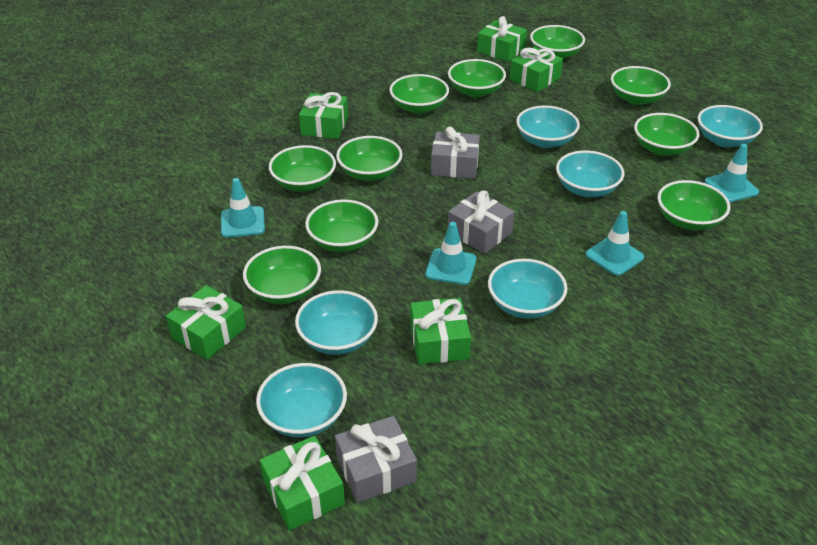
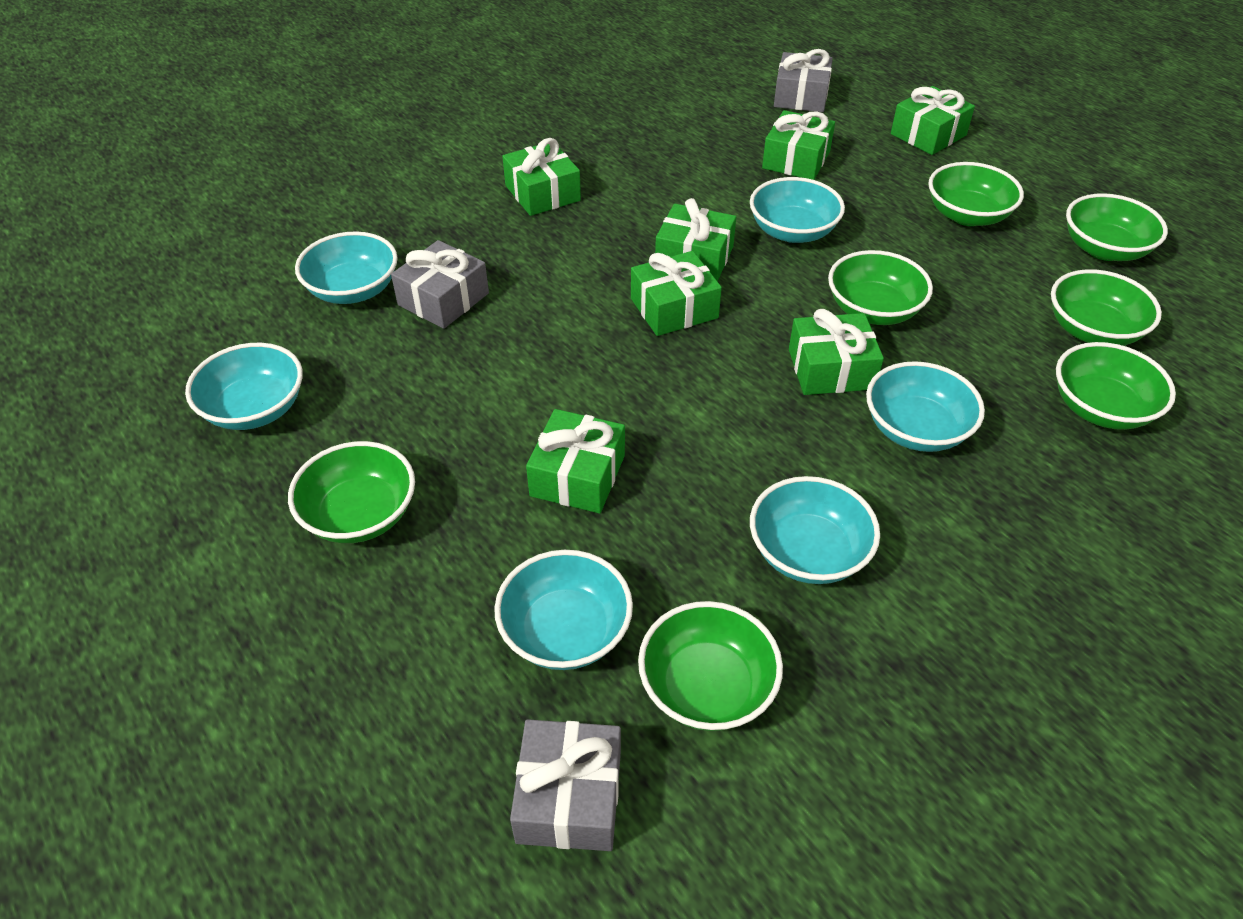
green bowl: [243,246,321,304] [269,145,336,192] [305,199,378,252] [336,136,403,181] [390,74,449,114] [448,59,506,98] [530,25,585,59] [611,66,671,105] [634,113,699,156] [657,180,730,231] = 10 -> [288,441,415,543] [638,601,783,731] [828,250,933,325] [928,162,1024,226] [1051,269,1162,346] [1056,342,1176,430] [1066,193,1168,261] = 7
green gift: [166,285,246,360] [260,436,345,530] [299,92,348,139] [410,298,471,364] [477,16,527,62] [510,47,563,92] = 6 -> [502,138,581,216] [526,409,625,513] [631,251,722,336] [655,198,736,281] [762,110,835,180] [789,309,884,395] [891,86,975,155] = 7
turquoise traffic cone: [221,178,265,238] [425,222,476,285] [585,211,644,276] [705,144,759,202] = 4 -> none = 0

